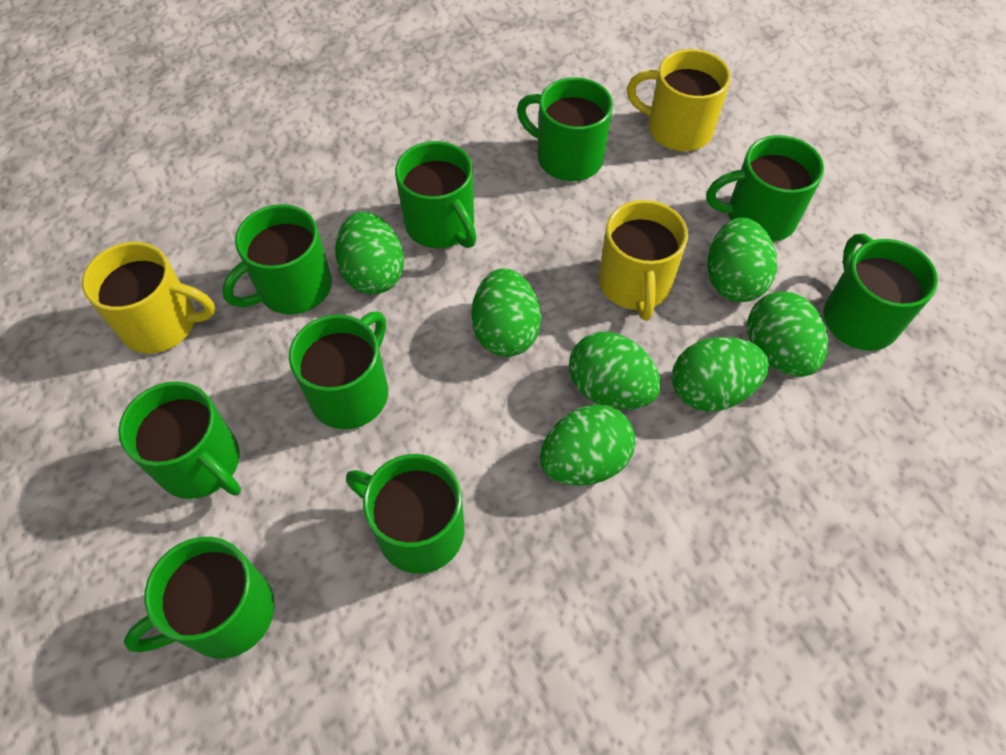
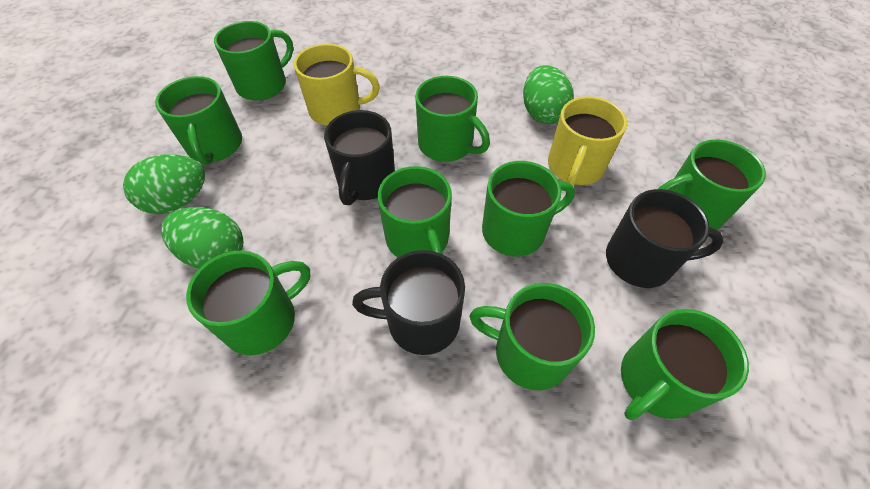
black mug: none = 0 -> [324,110,395,205] [352,250,465,355] [606,189,724,288] = 3
green egg: [335,212,404,295] [471,268,541,357] [540,405,636,486] [569,332,661,410] [672,337,769,412] [707,218,777,302] [747,292,828,377] = 7 -> [123,154,205,214] [161,207,244,269] [523,65,574,124] = 3
yellow mug: [82,242,215,353] [599,200,688,321] [627,49,731,151] = 3 -> [294,44,380,126] [548,96,627,186] = 2

